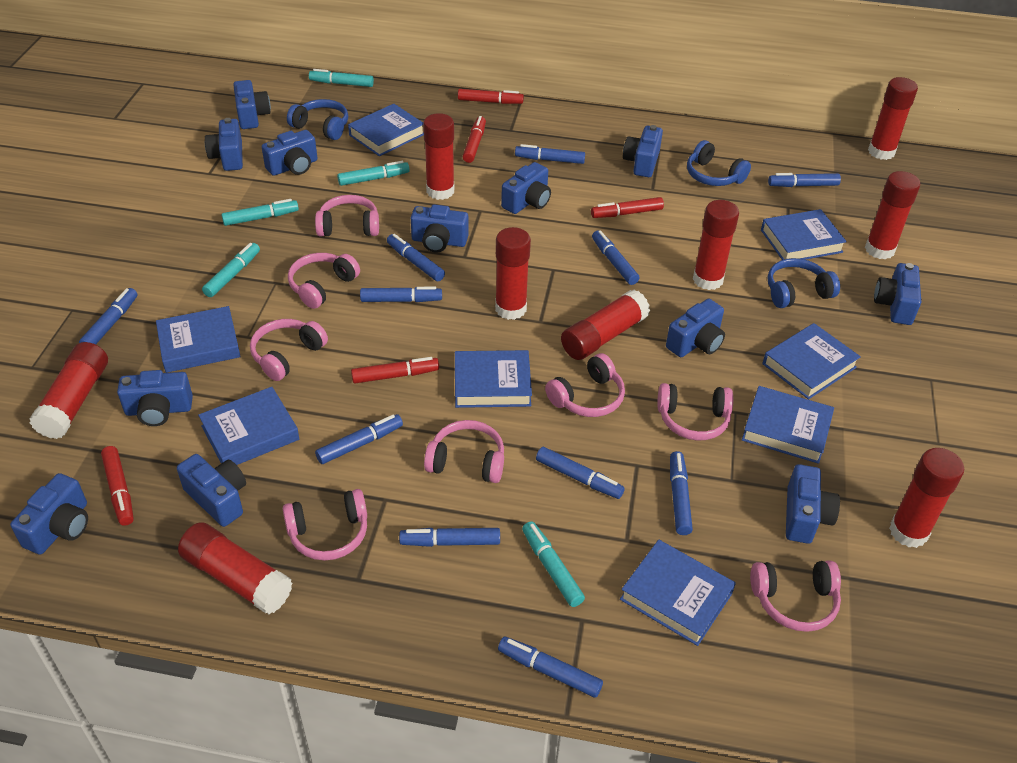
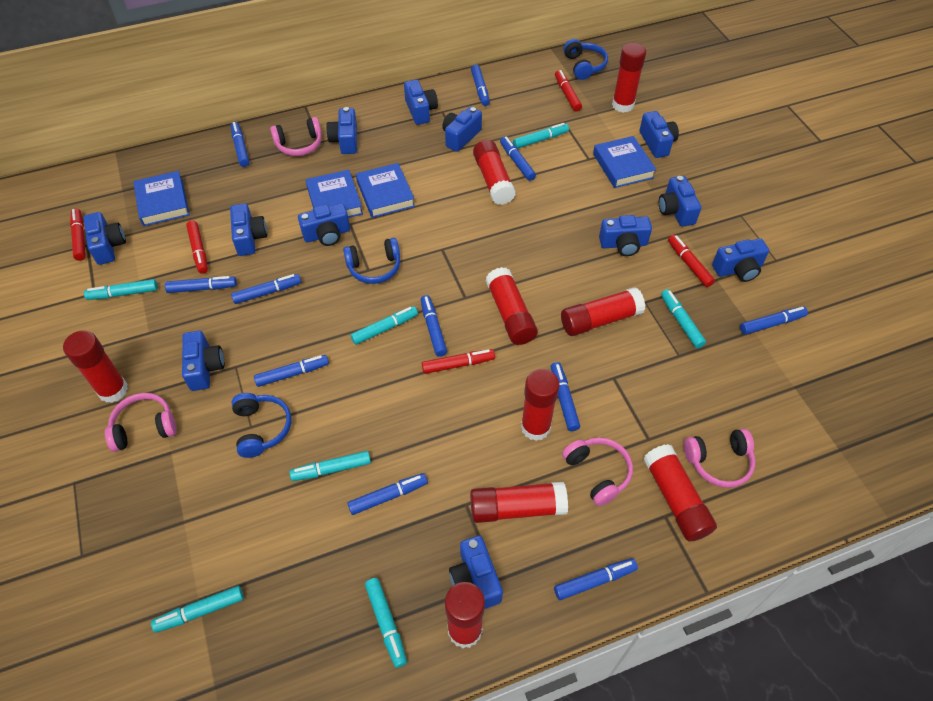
blue book: [156,306,241,373] [198,387,299,465] [348,104,424,156] [455,350,532,408] [620,540,736,646] [742,386,834,464] [761,209,847,260] [763,323,861,399] = 8 -> [133,171,190,226] [305,170,363,218] [356,163,415,218] [593,136,656,188] = 4
pink headphones: [250,319,328,381] [283,489,367,560] [288,253,360,309] [315,195,379,237] [424,420,504,483] [545,353,625,417] [657,383,733,440] [750,561,841,632] = 8 -> [105,393,177,452] [270,117,322,156] [562,437,633,506] [684,428,755,488] = 4
turquoise marker: [202,243,260,297] [221,199,299,226] [309,69,374,87] [337,161,410,186] [522,521,585,607] = 5 -> [84,279,158,300] [151,586,244,633] [289,451,371,481] [351,306,418,345] [365,578,407,668] [513,123,569,149] [661,289,706,348] = 7

